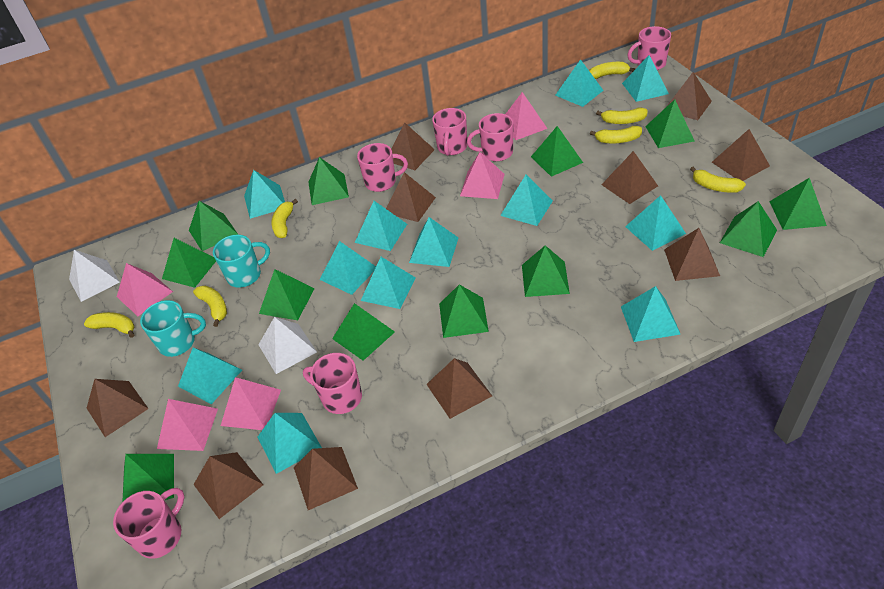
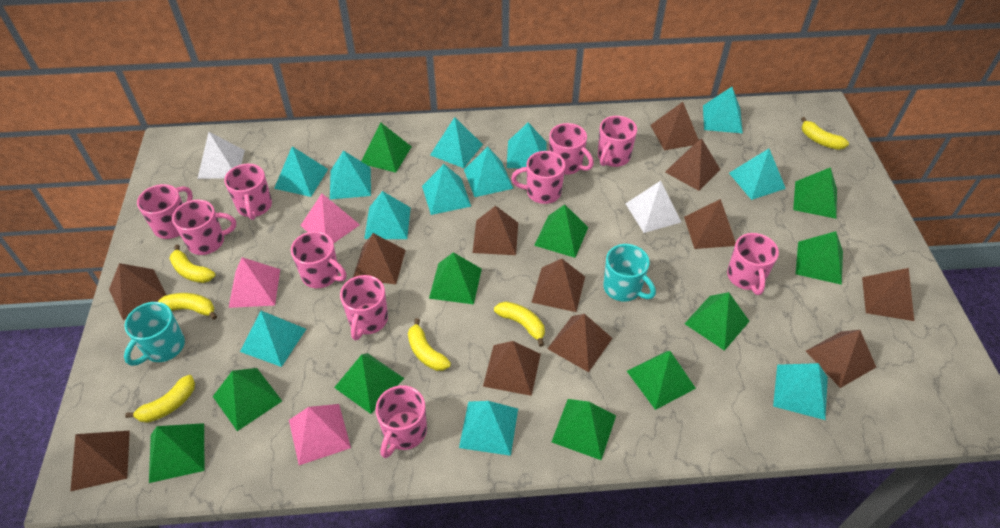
brown pyramid: [87,379,149,437] [193,452,263,519] [294,447,358,510] [386,172,436,222] [391,122,435,170] [426,358,492,419] [601,151,658,204] [664,228,720,281] [666,72,712,120] [712,129,770,181] = 10 -> [70,431,130,492] [109,263,166,320] [353,233,406,284] [473,206,518,255] [483,341,541,396] [531,258,585,312] [547,314,613,372] [650,102,699,150] [665,138,720,191] [684,199,736,249] [806,330,876,388] [862,268,914,321] = 12
green pyramid: [122,454,174,502] [162,238,216,288] [189,201,238,251] [259,269,315,320] [308,157,349,205] [332,303,395,361] [439,284,489,338] [522,245,570,297] [531,126,583,177] [645,99,694,148] [720,201,777,257] [769,178,827,230] = 12 -> [149,423,205,483] [213,368,282,431] [334,353,404,414] [361,123,412,173] [429,252,482,305] [534,204,588,258] [551,399,616,460] [627,351,696,410] [684,292,750,351] [793,167,837,219] [796,231,843,285] = 11
pink mug: [113,488,184,559] [303,353,362,414] [357,143,408,192] [432,108,467,156] [467,113,513,161] [627,26,671,70] = 6 -> [137,184,193,239] [172,200,236,255] [224,164,272,220] [291,231,347,288] [340,275,388,340] [375,385,427,458] [511,151,565,204] [549,123,594,175] [598,116,637,167] [727,233,779,295] = 10
pink pyramid: [117,263,173,316] [157,399,218,451] [221,377,281,430] [460,152,505,199] [506,92,547,140] = 5 -> [229,257,280,308] [289,404,351,465] [300,194,360,243] = 3
yellow banana: [84,312,135,338] [193,286,227,327] [272,199,298,238] [589,62,635,79] [590,126,642,144] [596,108,648,124] [690,167,746,193] = 7 -> [125,375,195,423] [158,293,217,320] [169,244,216,283] [408,318,451,371] [494,301,545,347] [801,117,849,150] = 6

